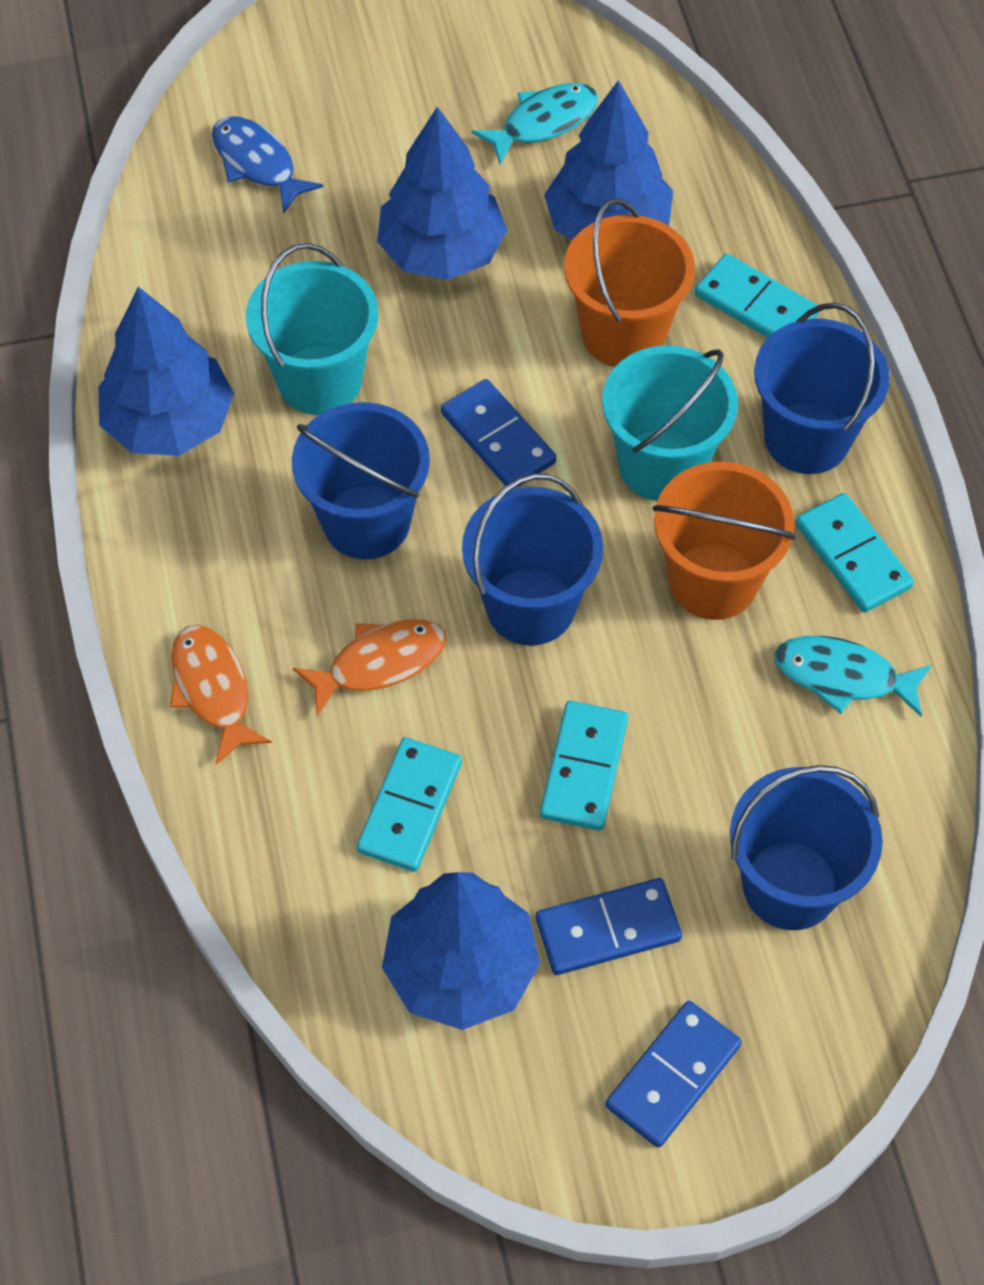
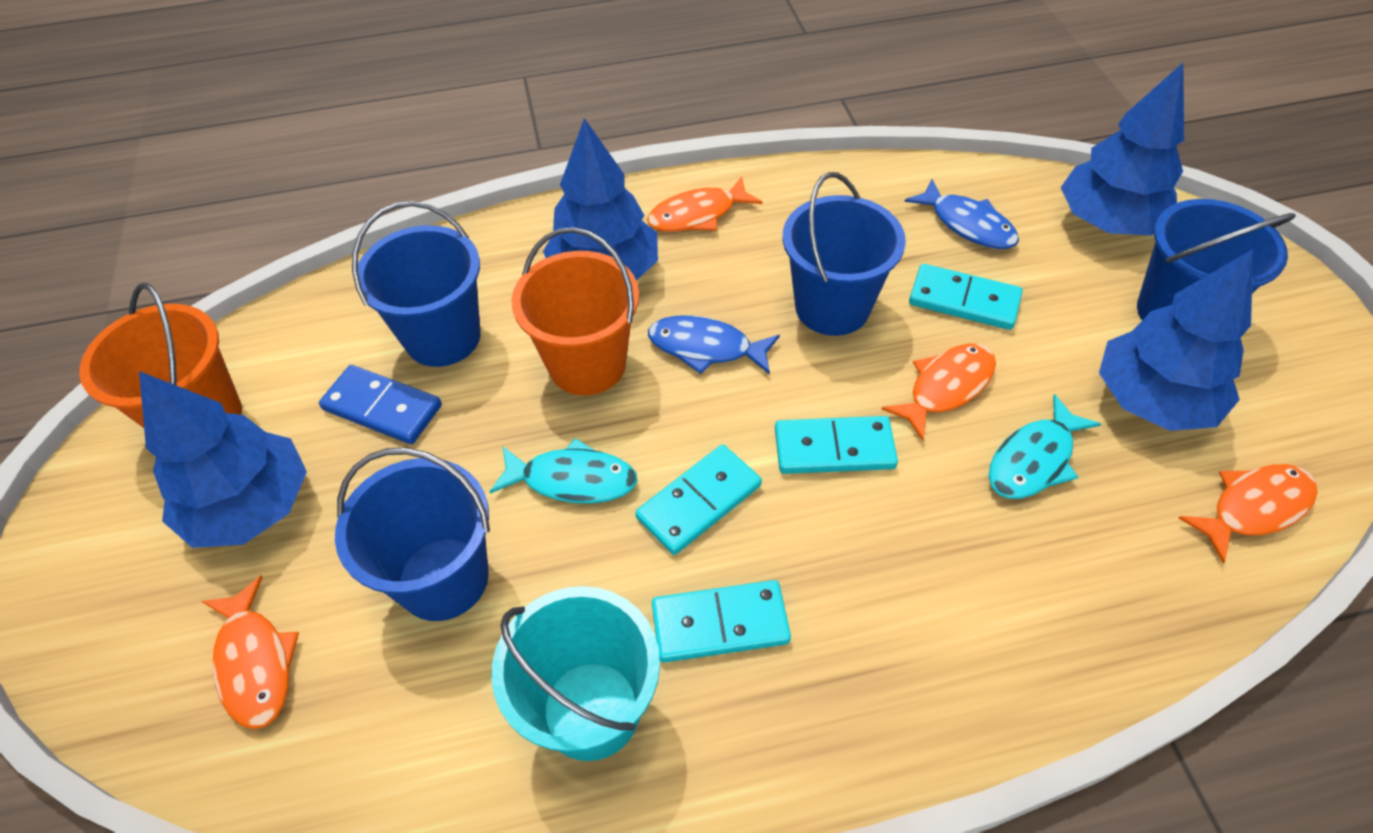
blue domino: [441,379,556,489] [536,878,682,975] [605,1001,742,1148] = 3 -> [319,365,442,444] = 1
blue fish: [212,116,323,214] = 1 -> [648,315,780,375] [904,179,1019,249] = 2
orange fish: [170,625,272,765] [293,619,447,716] = 2 -> [202,576,299,729] [647,176,762,232] [881,344,996,441] [1178,464,1318,563] = 4
turquoise bucket: [246,243,379,415] [602,345,738,501] = 2 -> [491,586,660,761] = 1

